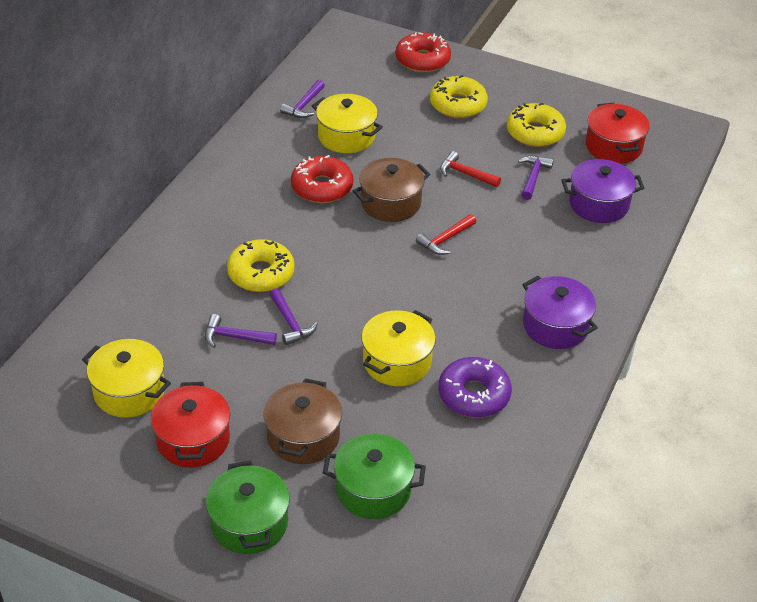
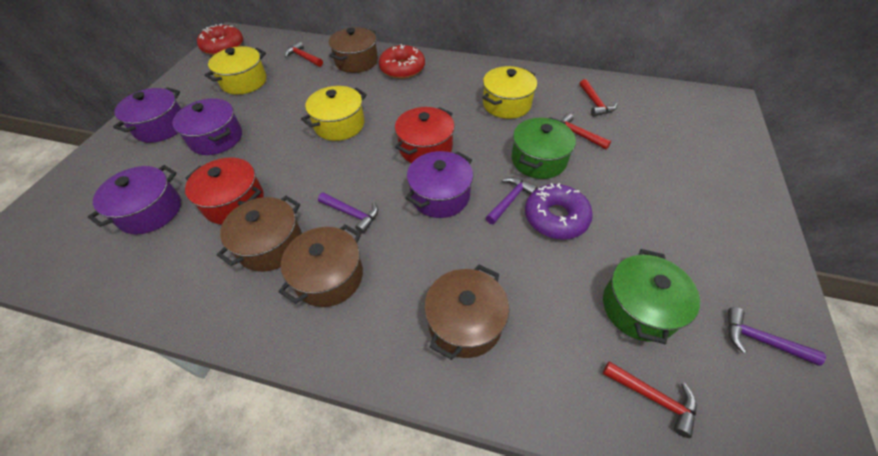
brown pot: [264,378,342,464] [353,158,431,222] = 2 -> [216,196,302,272] [278,225,363,307] [329,27,378,73] [424,265,509,360] = 4
purple hammer: [205,314,277,348] [269,288,318,345] [280,80,325,118] [518,156,554,200] = 4 -> [318,192,378,234] [486,177,537,224] [728,307,826,366] = 3
purple pot: [522,276,598,349] [562,159,644,223] = 2 -> [88,165,181,234] [113,87,181,143] [172,98,242,155] [406,151,473,218] = 4
red hammer: [416,214,476,255] [440,151,501,187] = 2 -> [284,41,323,67] [560,113,611,150] [580,79,617,117] [603,361,696,438] = 4
yellow donut: [227,239,295,292] [430,75,488,118] [507,103,566,147] = 3 -> none = 0

